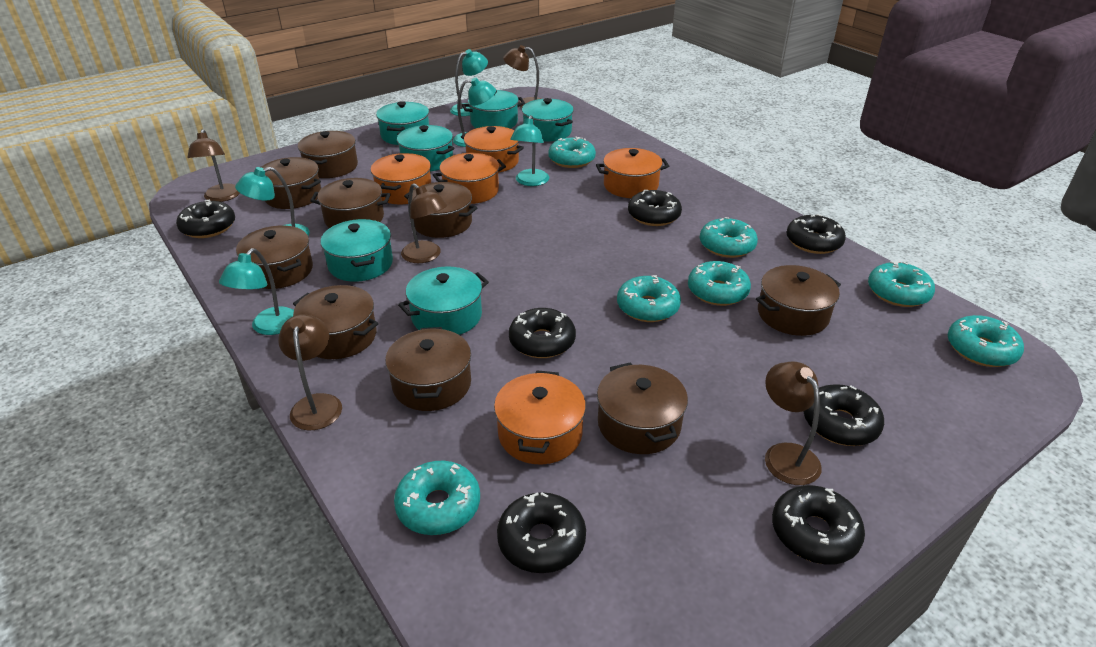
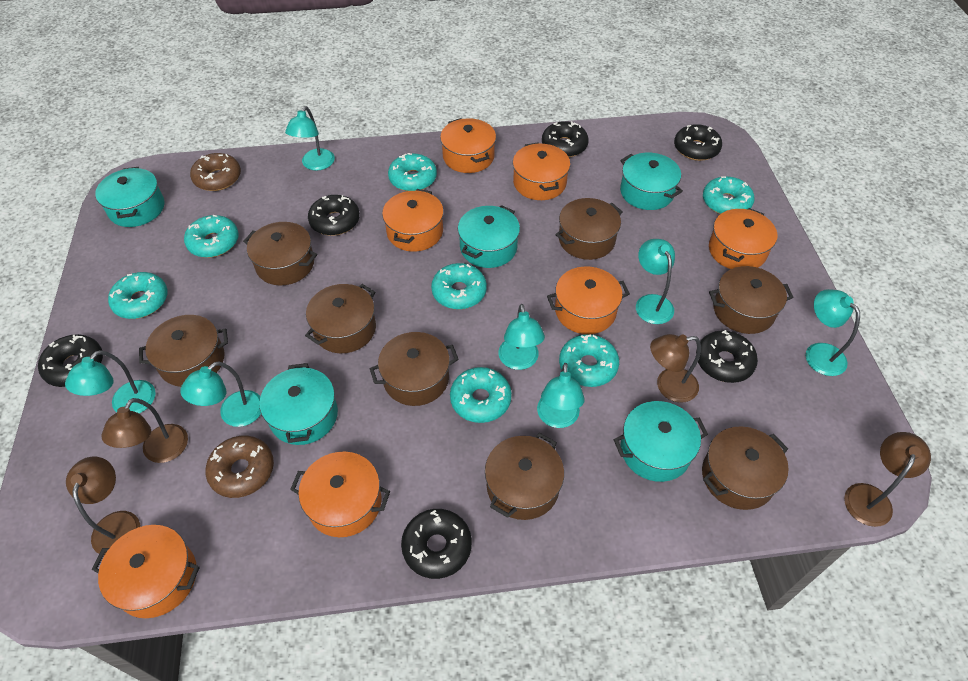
black donut: [176,200,235,238] [497,492,586,573] [509,308,576,358] [628,190,682,226] [772,485,865,564] [787,214,846,254] [804,384,884,446] = 7 -> [38,334,103,387] [308,195,360,236] [401,509,472,579] [542,121,589,157] [674,124,722,161] [696,330,758,383] = 6
brown donut: none = 0 -> [190,153,241,191] [205,436,274,498] = 2
brown lamp: [187,129,240,202] [278,314,342,430] [401,183,448,263] [503,45,541,108] [765,361,822,485] = 5 -> [66,457,140,556] [101,398,188,463] [650,334,701,403] [844,432,931,527] = 4
brown pot: [236,226,313,289] [261,157,321,209] [293,285,378,359] [298,131,358,178] [310,178,391,228] [385,327,471,411] [404,182,477,238] [597,362,688,454] [756,265,841,336] = 9 -> [139,315,228,387] [243,222,317,286] [305,284,376,353] [370,332,459,406] [485,433,564,520] [555,198,623,260] [702,426,789,510] [709,266,794,334] = 8
orange pot: [371,153,431,205] [433,153,506,204] [461,126,524,173] [494,370,586,464] [596,148,669,198] = 5 -> [92,525,200,618] [290,452,390,537] [382,189,444,252] [440,118,496,173] [513,142,570,200] [547,266,630,334] [709,208,777,269] = 7
turquoise lamp: [219,248,294,335] [235,167,310,236] [450,49,488,116] [453,77,496,147] [510,115,549,186] = 5 -> [65,350,156,413] [180,361,261,427] [285,106,335,171] [499,304,545,370] [537,363,585,428] [636,239,675,324] [806,289,860,376] = 7
turquoise pot: [320,219,393,282] [376,101,429,145] [397,125,454,171] [398,267,489,335] [462,90,525,128] [522,98,574,141] = 6 -> [95,167,165,227] [259,363,338,445] [458,205,520,268] [614,401,708,482] [620,153,683,210] = 5

